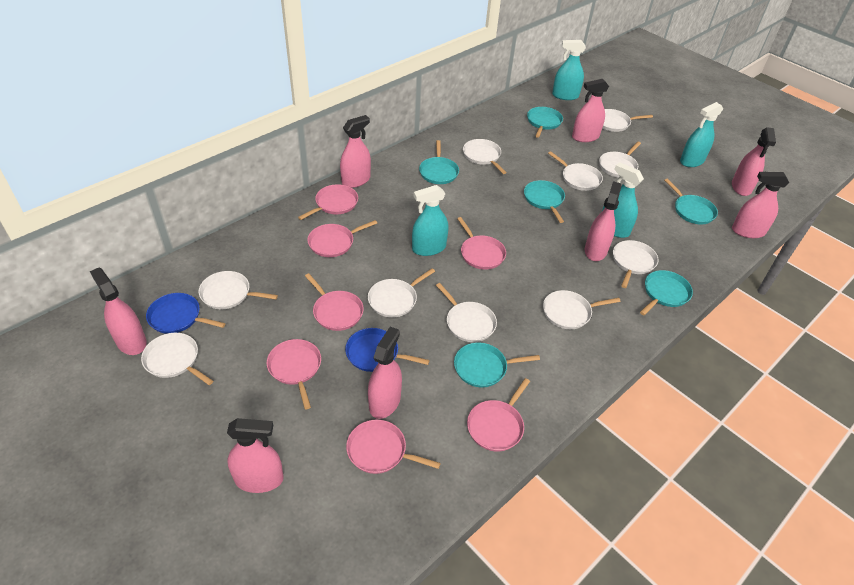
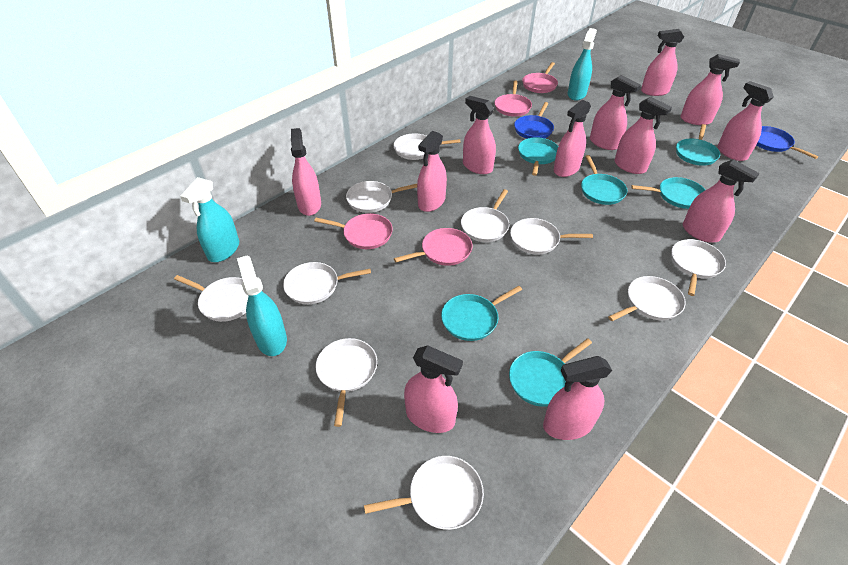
pink pan: [266,339,321,409] [298,184,358,220] [305,273,364,331] [307,220,377,257] [346,419,441,474] [457,217,506,270] [467,378,530,452] = 7 -> [314,214,393,249] [394,228,473,266] [495,81,532,116] [522,62,558,93] = 4
pink spray bottle: [90,268,147,355] [227,418,284,493] [340,115,371,188] [368,327,402,419] [572,79,609,142] [585,181,622,261] [732,127,776,196] [732,172,789,238] = 8 -> [291,128,321,216] [404,345,463,433] [417,131,447,212] [463,96,496,174] [543,356,612,440] [554,100,591,177] [590,75,641,150] [615,97,672,174] [641,29,684,96] [680,54,740,125] [683,159,759,243] [718,81,774,161] = 12
turquoise spray bottle: [412,185,449,256] [552,40,586,100] [602,163,644,238] [680,102,723,167] = 4 -> [180,177,239,262] [237,255,287,356] [568,28,597,101] = 3

